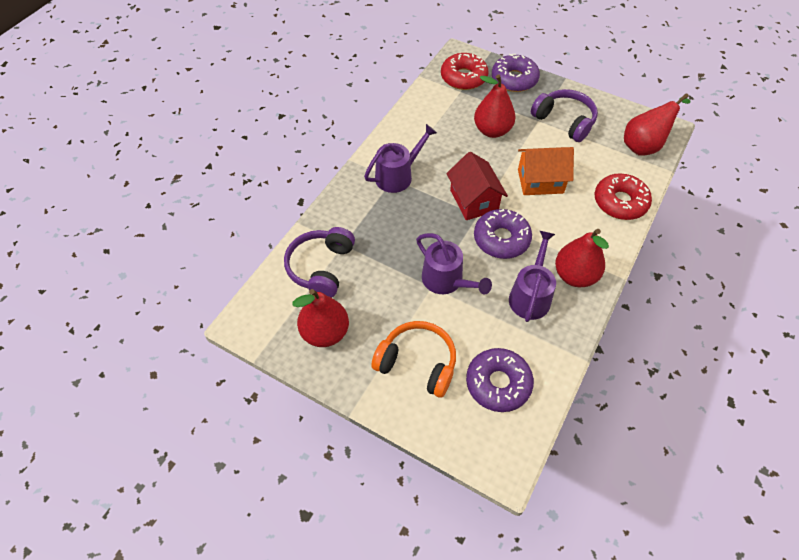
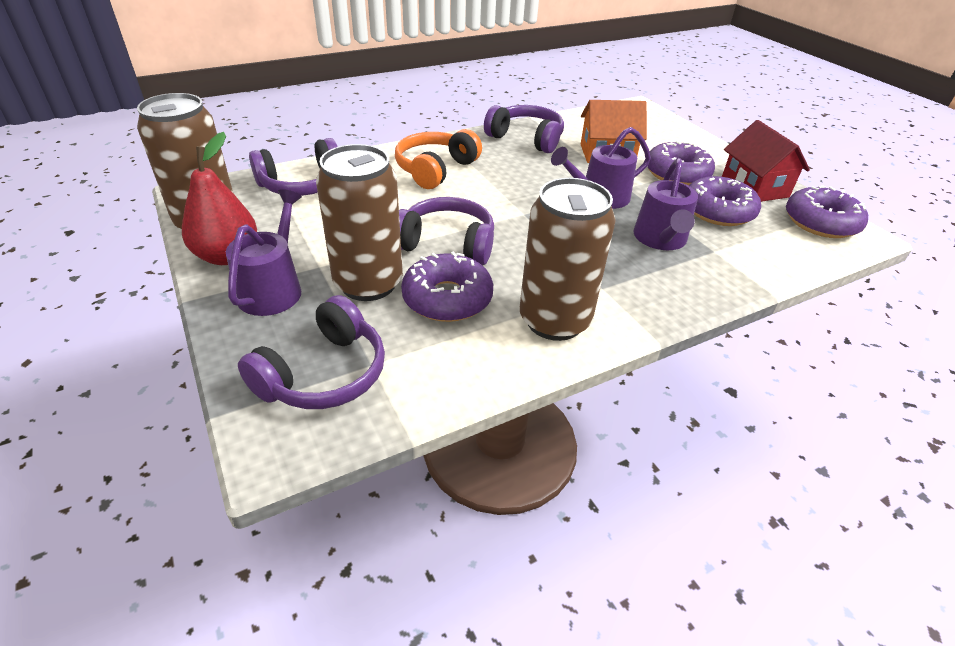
brown can: none = 0 -> [137,93,233,229] [316,144,403,301] [520,178,616,341] = 3
purple donut: [466,348,534,412] [474,209,532,259] [492,54,540,92] = 3 -> [401,252,493,322] [647,141,715,186] [689,176,761,226] [786,185,868,238] = 4
purple headphones: [284,227,355,298] [531,89,598,142] = 2 -> [238,295,385,409] [249,138,338,196] [399,197,494,265] [484,105,564,153] = 4
red donut: [441,53,488,90] [595,173,652,220] = 2 -> none = 0
red pear: [292,289,349,347] [474,75,515,138] [555,229,609,287] [624,93,691,156] = 4 -> [182,132,257,265] = 1

